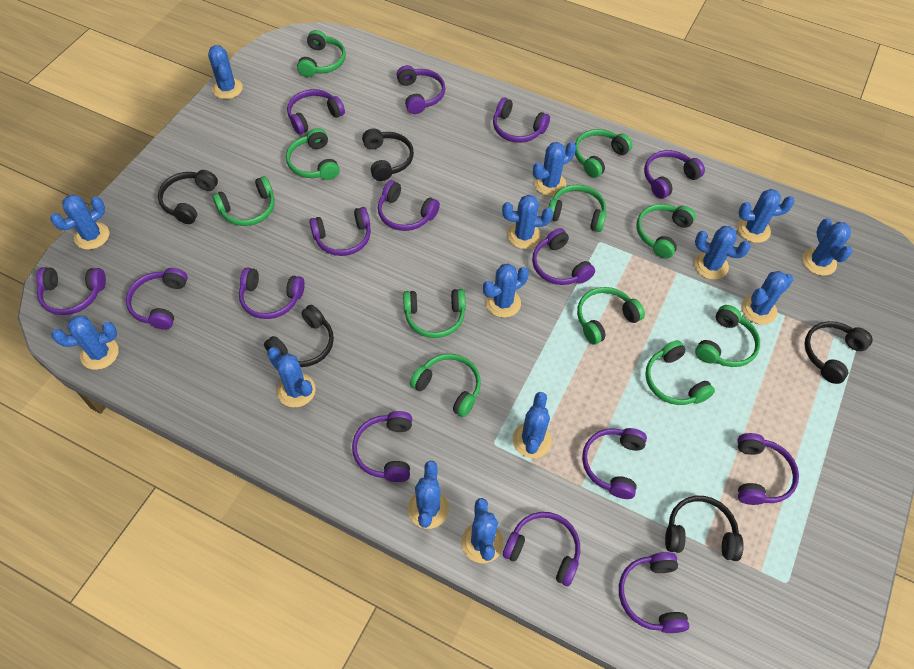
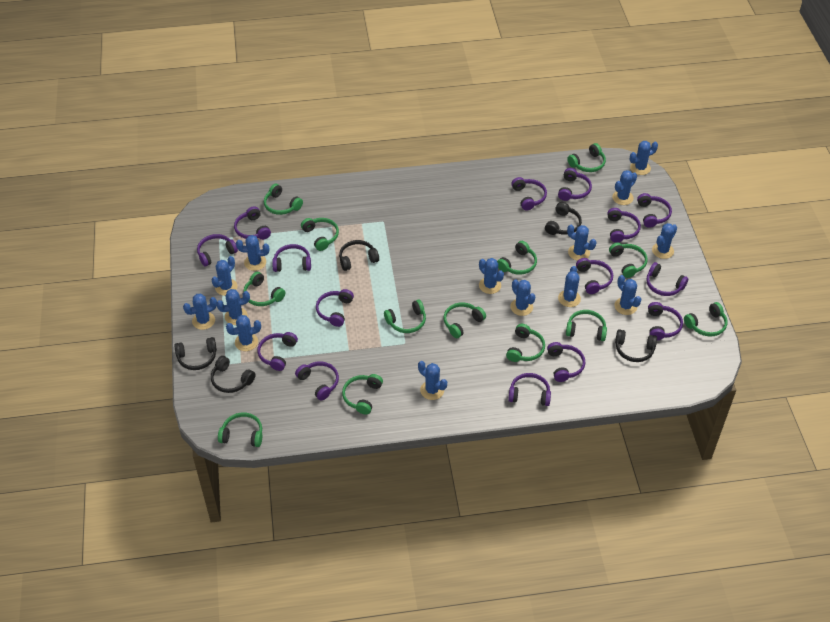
green headphones: [212,176,275,226] [286,128,340,180] [297,30,346,77] [403,289,466,338] [410,354,481,417] [548,184,607,232] [575,129,632,178] [577,287,645,345] [636,204,696,258] [645,340,715,405] [695,305,760,367] = 11 -> [218,412,262,447] [243,272,285,306] [264,184,303,215] [301,218,339,251] [342,374,383,415] [384,300,426,333] [443,302,486,338] [497,241,537,275] [506,324,545,362] [566,310,607,341] [567,143,606,172] [609,243,648,278] [684,302,727,337] = 13

